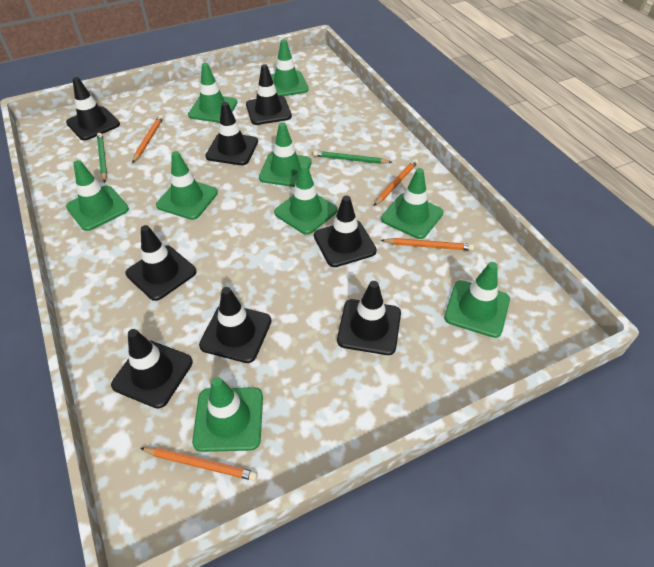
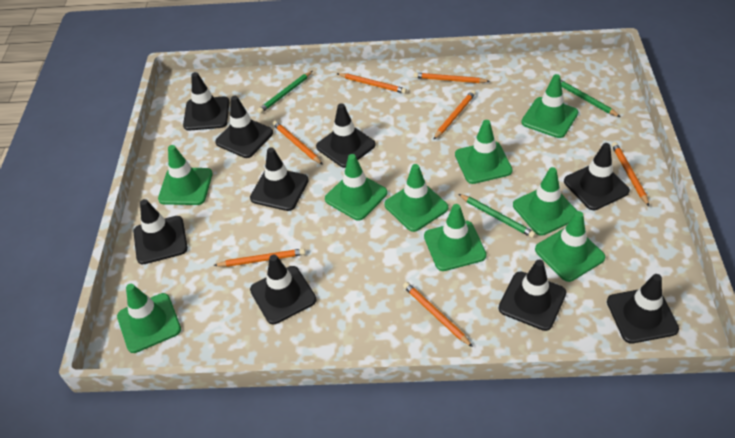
black traffic cone: [66,77,120,140] [111,329,193,409] [126,225,196,301] [199,287,271,363] [205,102,258,165] [246,64,292,125] [314,196,377,267] [337,281,401,355] = 8 -> [133,199,188,265] [183,72,229,131] [215,96,273,158] [250,147,309,211] [250,255,317,324] [316,103,376,168] [498,260,566,331] [564,143,630,210] [607,274,679,344] = 9
green pencil: [97,133,107,182] [313,151,392,164] = 2 -> [257,71,312,114] [459,194,536,238] [561,80,620,117] = 3
orange pencil: [132,115,163,163] [140,447,258,481] [374,159,418,206] [381,238,474,251] = 4 -> [213,248,305,267] [272,121,323,165] [337,73,407,94] [403,282,473,347] [414,72,490,83] [433,90,476,140] [612,142,649,206] = 7

